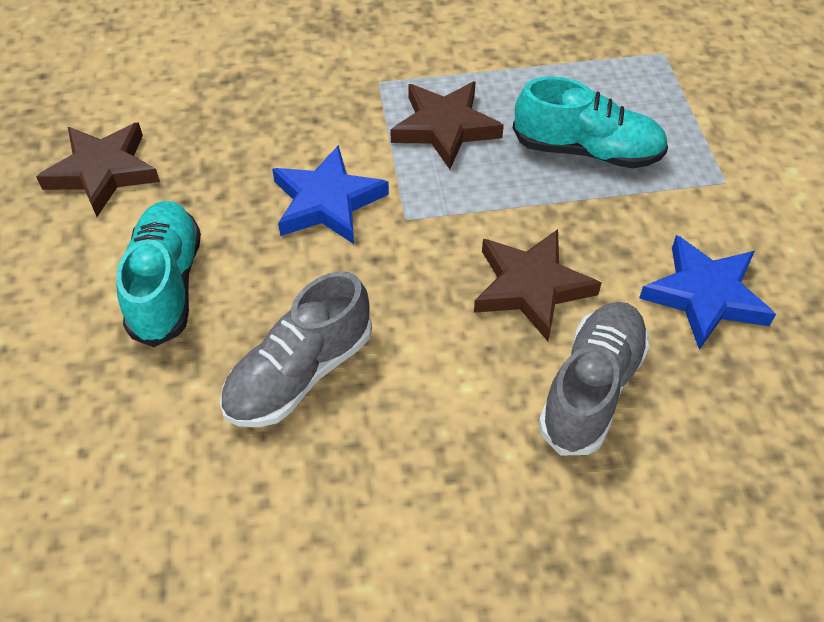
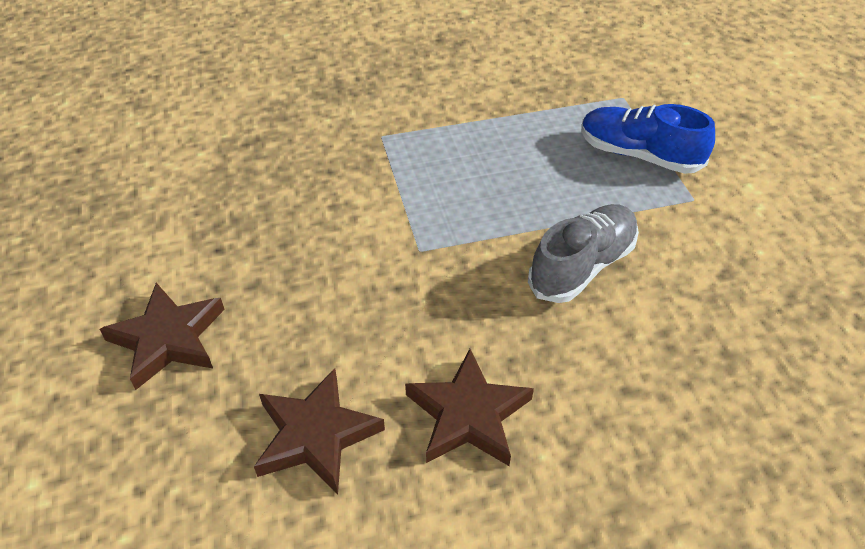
blue shoe: none = 0 -> [581,104,715,174] = 1
blue star: [272,145,389,244] [639,235,776,350] = 2 -> none = 0
grey shoe: [220,271,372,427] [539,302,650,456] = 2 -> [528,204,639,303] = 1
turquoise shoe: [116,201,201,347] [513,76,668,168] = 2 -> none = 0

